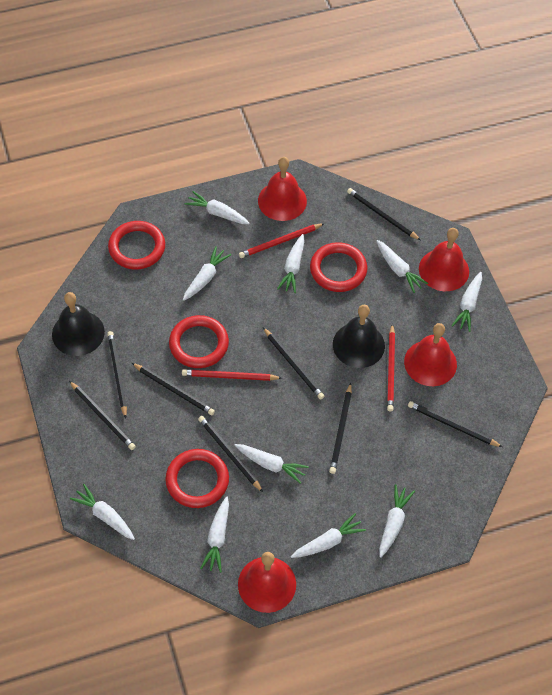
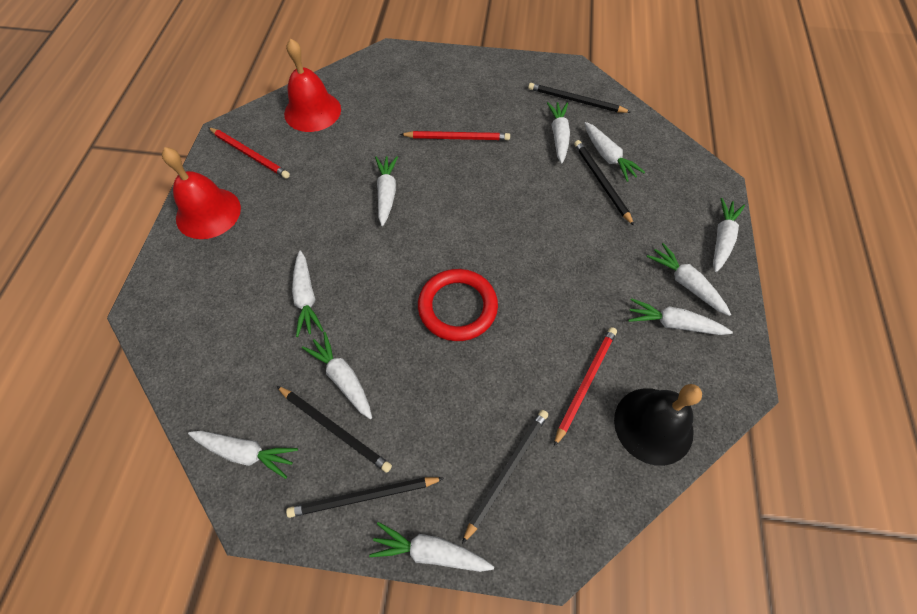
black bell: [52,292,105,356] [333,305,385,368] = 2 -> [614,384,702,466] = 1
black pencil: [69,381,136,450] [107,331,127,418] [132,363,215,415] [198,416,263,492] [263,327,324,400] [329,383,352,474] [347,188,420,240] [408,401,502,447] = 8 -> [277,386,392,473] [286,477,444,518] [462,410,548,544] [528,83,631,113] [574,140,634,226] = 5
red bell: [238,552,296,613] [258,157,307,221] [404,323,457,386] [419,228,469,291] = 4 -> [162,147,241,239] [284,38,341,132] = 2
red ring: [108,221,165,270] [165,449,229,508] [169,315,229,368] [310,242,367,292] = 4 -> [418,269,498,341] = 1

